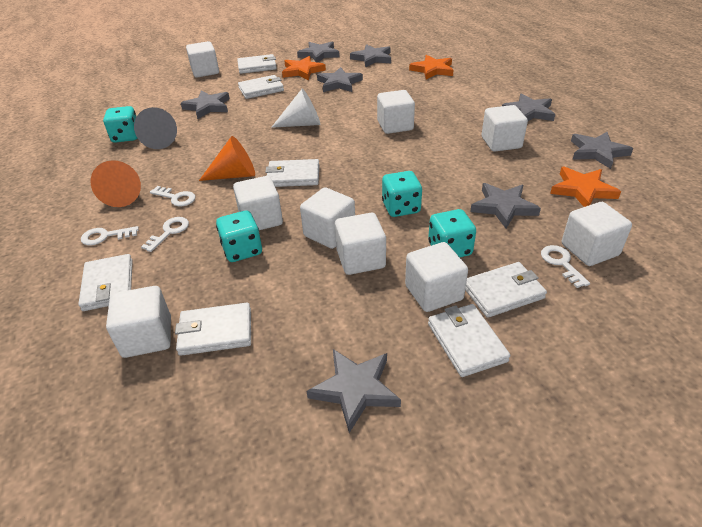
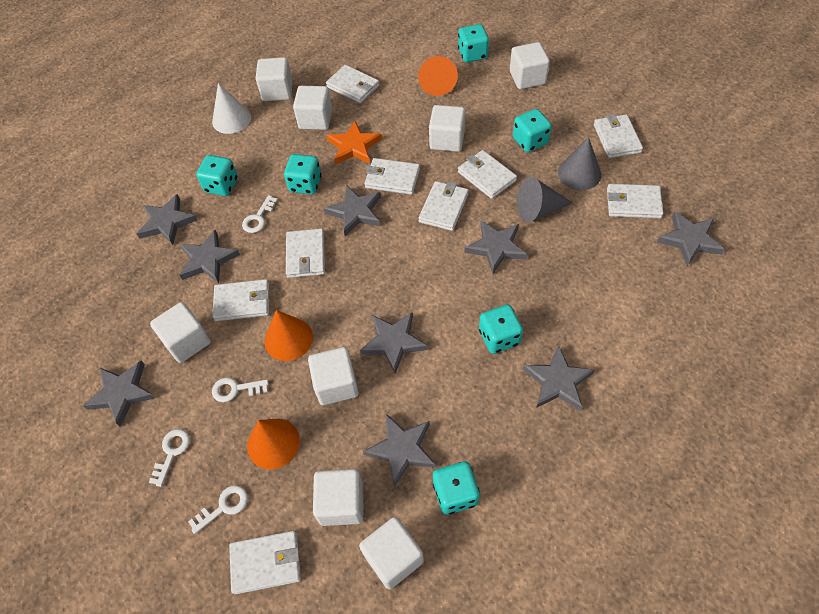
grey cone: [134,107,177,149] = 1 -> [517,177,573,223] [558,137,601,190] = 2
grey star: [181,91,230,119] [297,42,340,62] [306,349,401,433] [317,67,363,92] [350,44,391,68] [470,183,541,228] [502,93,555,121] [571,132,633,169] = 8 -> [83,361,156,427] [137,194,197,245] [180,230,240,283] [324,185,381,236] [360,312,428,374] [363,414,436,487] [464,220,528,274] [523,345,594,411] [657,211,725,266] = 9
orange cone: [90,160,141,207] [199,136,255,181] = 2 -> [247,419,300,470] [265,310,313,361] [418,56,458,96] = 3
orange star: [282,56,326,80] [409,55,454,80] [550,167,621,207] = 3 -> [326,121,382,164] = 1
turquoise dice: [103,106,137,143] [216,210,262,262] [382,171,422,217] [428,209,476,257] = 4 -> [196,155,238,196] [284,154,322,195] [433,461,480,515] [458,24,489,63] [479,305,523,354] [513,109,552,152] = 6
white cube: [106,286,171,358] [186,41,219,77] [233,176,283,230] [300,187,355,249] [335,213,386,275] [377,90,415,134] [405,242,468,312] [482,105,528,152] [562,202,632,266] = 9 -> [150,302,211,363] [256,57,293,101] [293,86,332,130] [308,347,359,405] [313,469,364,526] [359,517,424,589] [429,105,465,152] [510,42,550,89] = 8
white wallet: [78,254,133,311] [175,303,251,356] [237,54,277,74] [238,75,284,99] [265,159,319,187] [428,304,510,377] [465,262,547,318] = 7 -> [212,279,269,321] [229,531,301,595] [286,228,325,278] [326,65,379,103] [365,158,420,195] [418,181,469,231] [458,150,517,199] [594,114,643,158] [607,184,664,218] = 9

